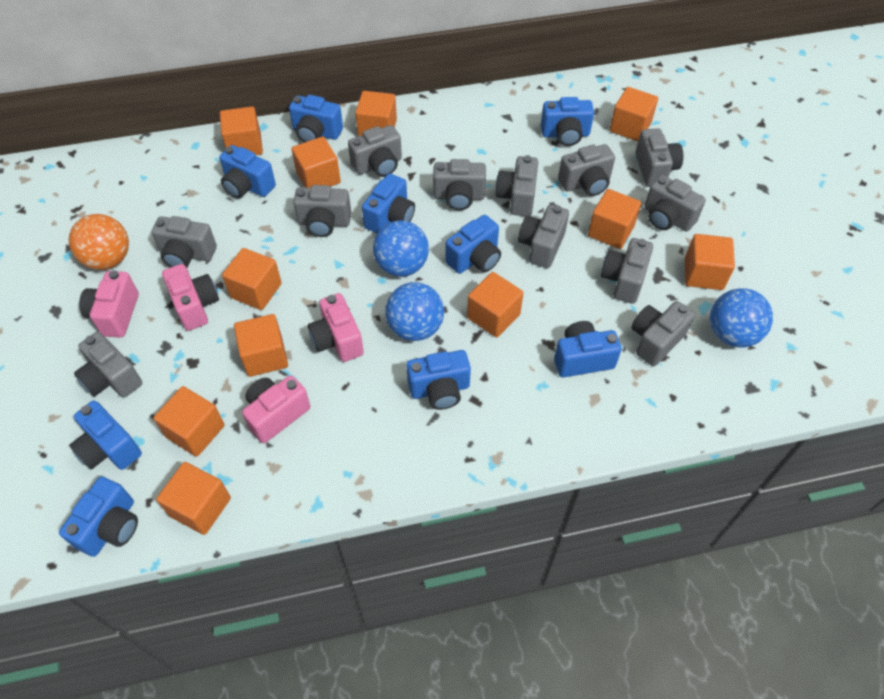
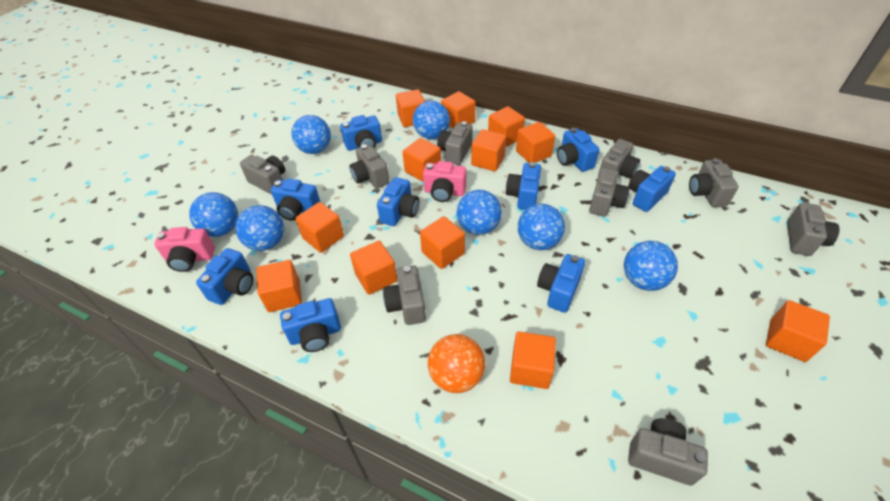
blue ball: [373,221,429,277] [385,282,444,341] [710,288,773,347] = 3 -> [189,192,238,237] [235,205,284,251] [292,115,331,154] [413,101,450,139] [456,190,502,235] [518,204,565,250] [624,241,678,291] = 7
grey camera: [74,332,142,398] [151,216,217,268] [293,185,351,237] [348,125,402,177] [433,159,486,210] [495,155,538,216] [518,205,569,268] [558,144,615,196] [601,238,653,304] [631,301,695,366] [635,128,683,187] [644,175,706,231] = 12 -> [240,155,285,195] [349,144,389,189] [383,266,426,325] [437,121,473,165] [589,168,630,217] [598,139,640,179] [628,418,708,485] [689,158,739,207] [787,202,840,256] = 9
orange cube: [153,386,224,457] [156,462,231,535] [220,107,263,155] [222,248,282,310] [234,314,288,377] [291,137,341,188] [355,91,397,136] [467,272,523,338] [588,189,641,249] [610,87,658,141] [685,234,735,290] = 11 -> [256,260,302,312] [295,202,344,253] [350,241,397,295] [396,90,425,127] [402,138,441,182] [420,216,465,269] [441,91,476,129] [471,129,507,171] [488,106,525,147] [510,332,556,389] [516,122,555,163] [766,300,830,362] = 12
pink camera: [79,270,139,338] [162,264,219,331] [242,375,310,443] [308,293,364,362] = 4 -> [154,227,215,272] [423,161,466,202] = 2

